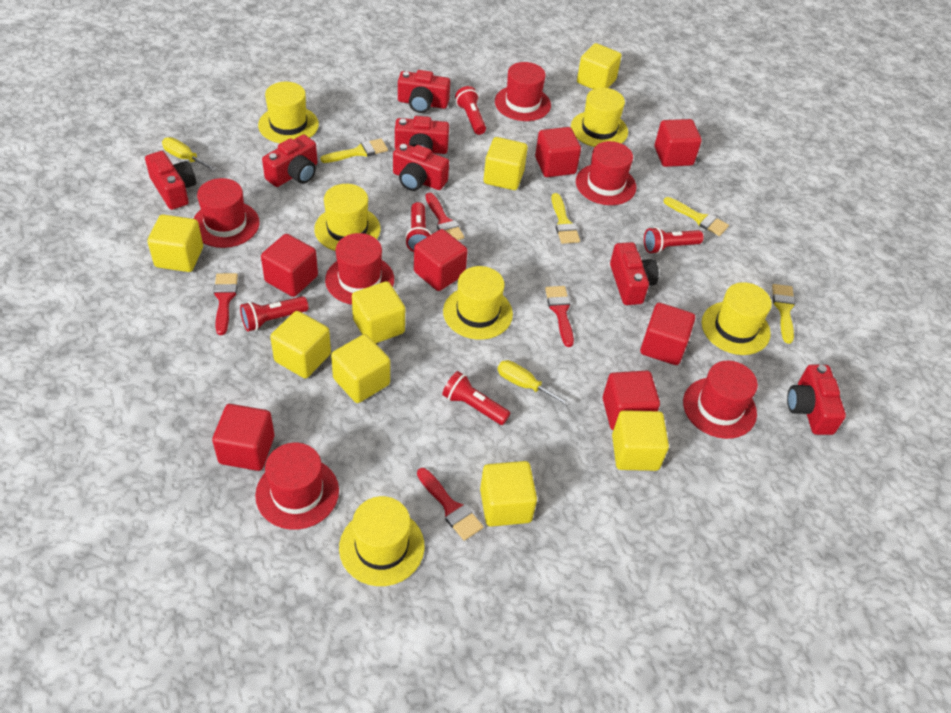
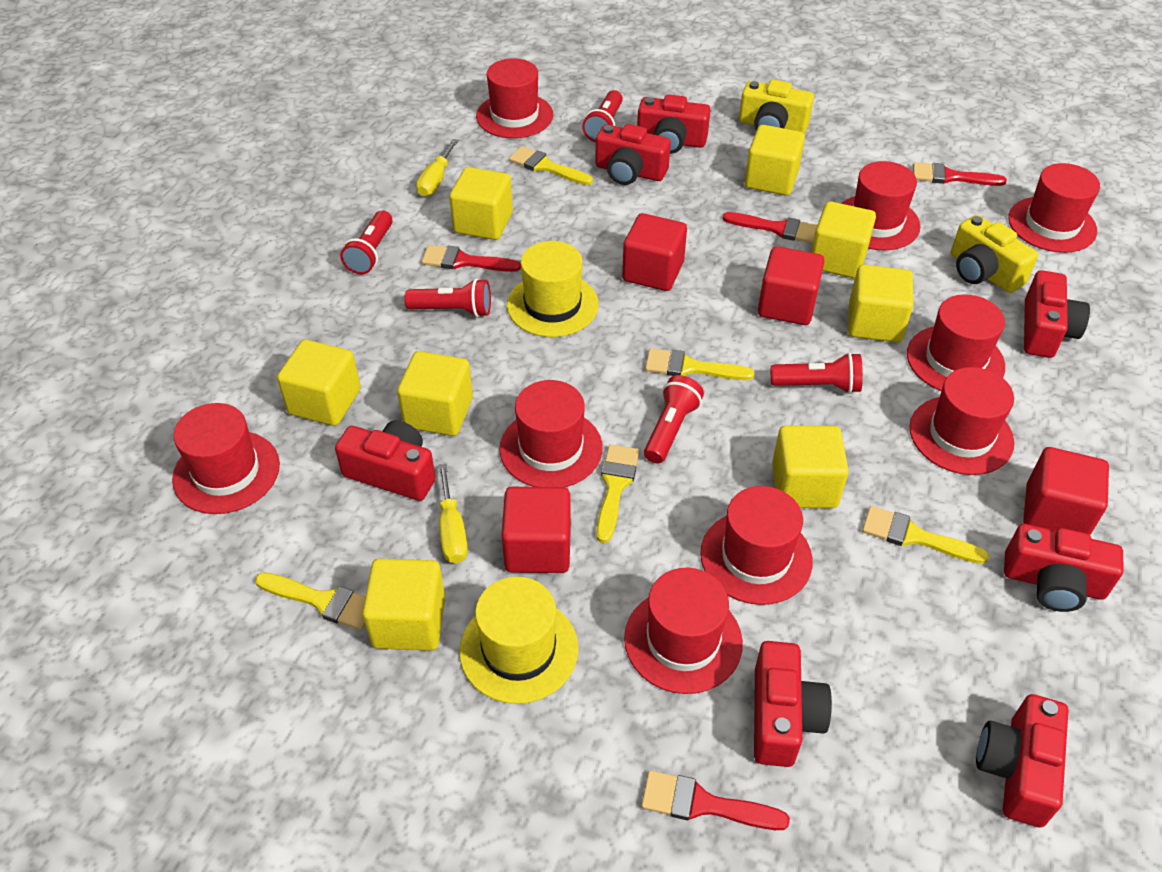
red cube: [212,404,274,471] [261,234,318,297] [414,229,468,291] [535,127,581,177] [603,371,660,430] [640,303,695,365] [655,119,702,167] = 7 -> [501,487,571,573] [622,213,687,291] [758,246,824,325] [1023,447,1109,535] = 4
red hat: [193,178,260,248] [255,443,339,530] [325,233,394,305] [495,62,551,121] [576,141,636,205] [683,361,758,439] = 6 -> [172,403,280,514] [476,58,553,138] [499,380,603,488] [624,568,743,694] [700,486,813,605] [841,161,920,250] [907,294,1005,391] [910,367,1014,475] [1008,163,1100,253] = 9
yellow brush: [320,138,388,163] [551,193,580,244] [664,197,729,236] [772,284,796,344] = 4 -> [255,572,365,630] [509,146,593,185] [596,444,639,543] [645,348,755,380] [862,506,989,564] = 5
yellow camera: none = 0 -> [739,80,814,133] [951,215,1038,293] = 2
yellow hat: [258,82,319,143] [314,184,381,251] [339,496,424,586] [443,266,513,340] [571,88,628,147] [702,282,772,355] = 6 -> [459,577,579,704] [507,241,599,337] = 2

